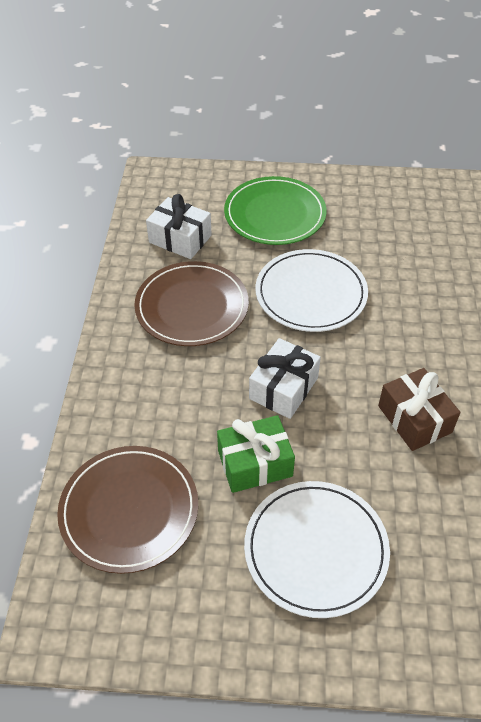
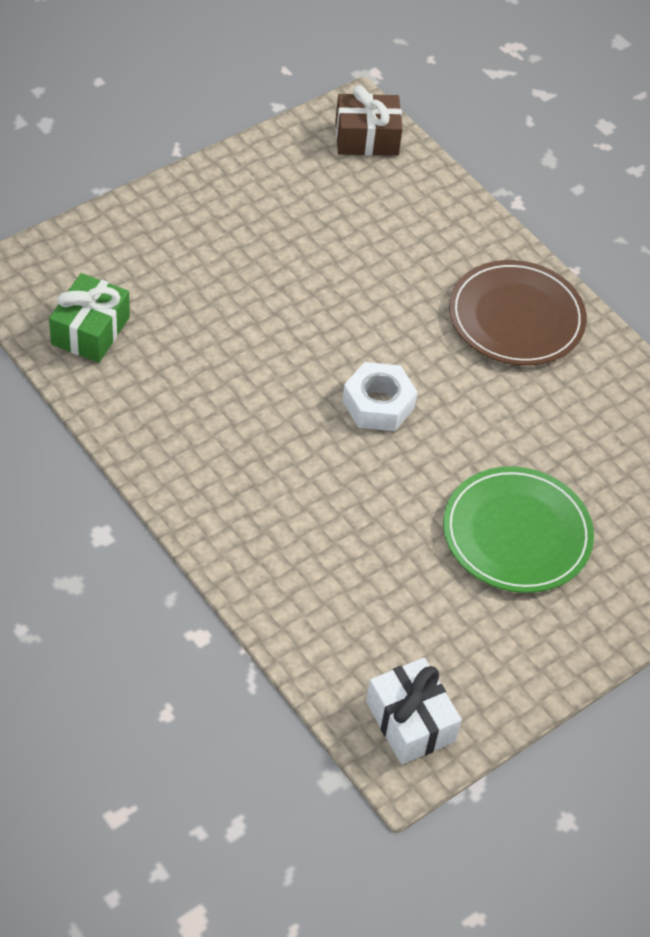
brown plate: [57,446,198,574] [134,261,249,346] = 2 -> [449,260,587,366] = 1
white gift: [146,194,212,259] [249,338,321,419] = 2 -> [366,658,462,764] = 1
white nut: none = 0 -> [342,362,418,431] = 1
white plate: [244,481,390,618] [255,249,368,332] = 2 -> none = 0

